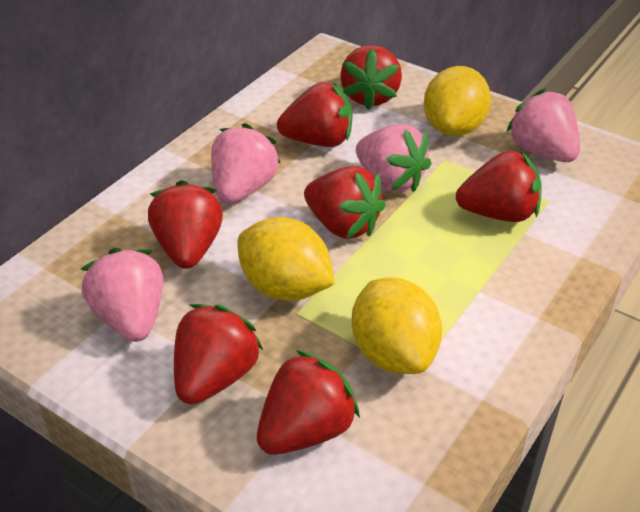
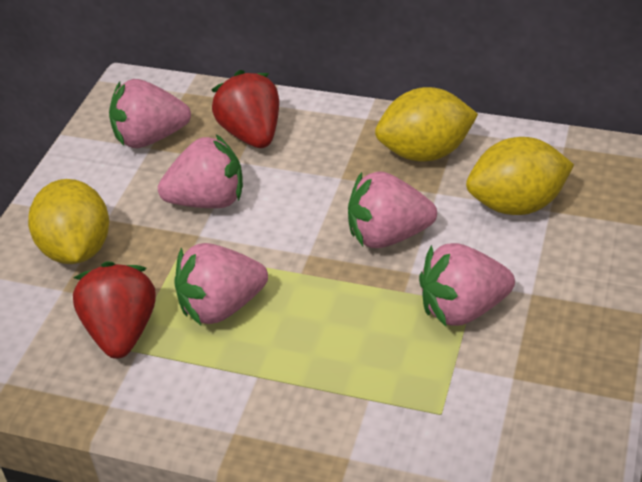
pink strawberry: [81,248,163,342] [211,123,281,203] [356,124,431,192] [506,89,580,162] = 4 -> [109,79,191,148] [158,134,243,208] [174,243,268,325] [348,171,437,248] [419,243,515,326] = 5
red strawberry: [148,180,223,269] [174,304,263,405] [257,350,360,455] [277,82,352,147] [304,166,385,239] [340,45,402,110] [456,150,542,222] = 7 -> [73,261,156,359] [211,70,279,148] = 2

